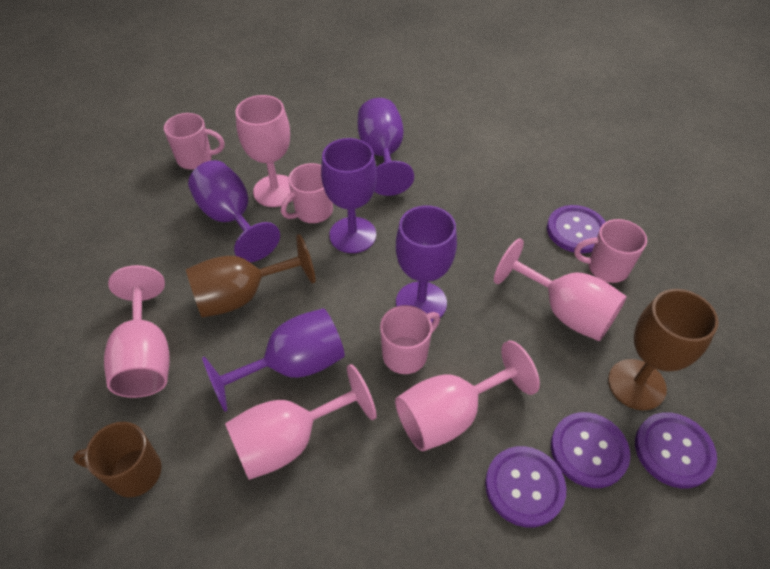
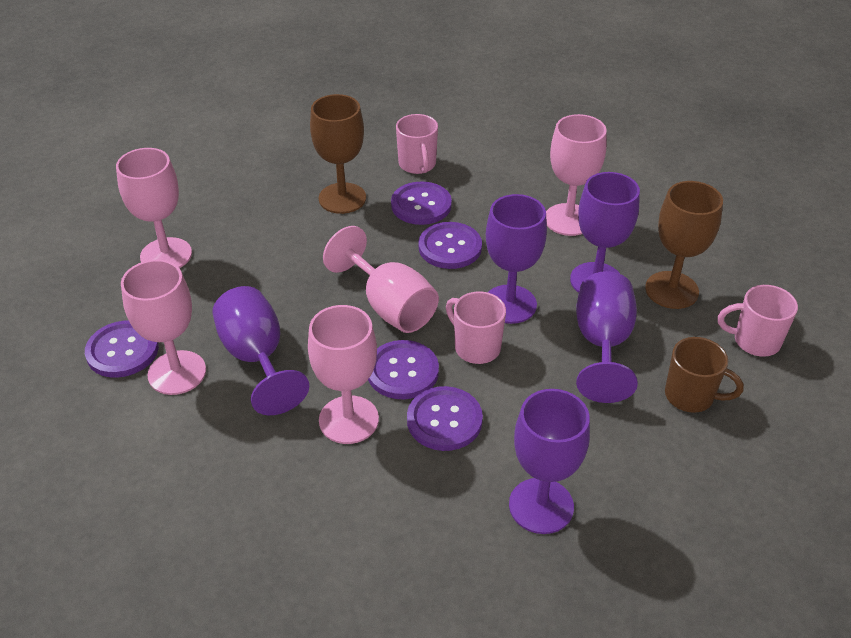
pink mug: [164,113,225,170] [281,163,333,223] [380,305,440,374] [574,219,647,283] = 4 -> [396,114,438,174] [446,292,506,364] [718,285,798,357] = 3
purple button: [485,446,566,527] [547,205,605,253] [551,412,630,488] [635,412,717,488] = 4 -> [85,320,159,378] [368,340,439,399] [391,182,452,225] [407,386,483,451] [419,222,482,269] = 5

